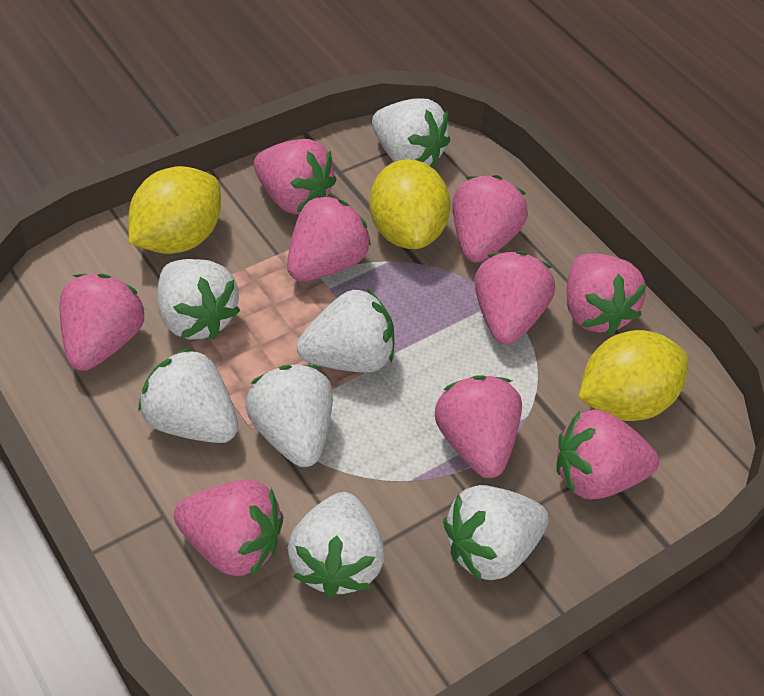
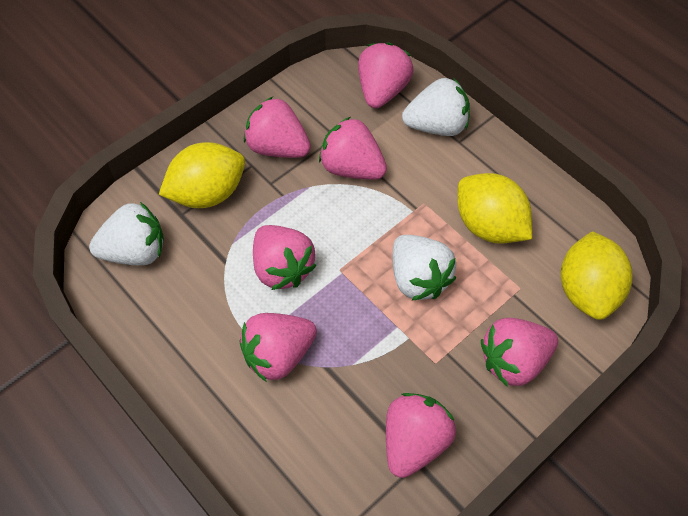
pink strawberry: [60,274,145,371] [174,480,283,576] [254,139,336,215] [287,195,371,281] [435,375,522,478] [452,175,528,263] [474,251,555,345] [556,409,659,500] [567,254,646,336] = 9 -> [239,313,317,382] [244,97,311,158] [253,225,317,290] [319,117,387,180] [358,42,414,108] [386,393,456,478] [481,318,558,387] = 7
white strawberry: [138,347,238,443] [157,259,240,339] [245,365,333,467] [288,492,384,598] [297,289,395,373] [372,99,450,168] [443,485,549,581] = 7 -> [89,202,164,265] [393,235,456,301] [402,78,470,136] = 3

